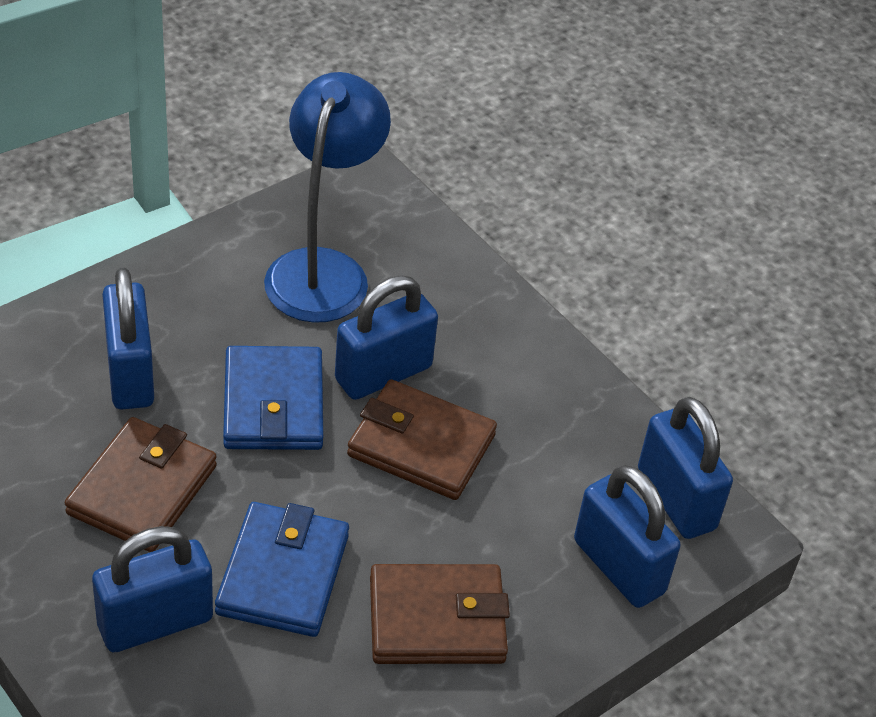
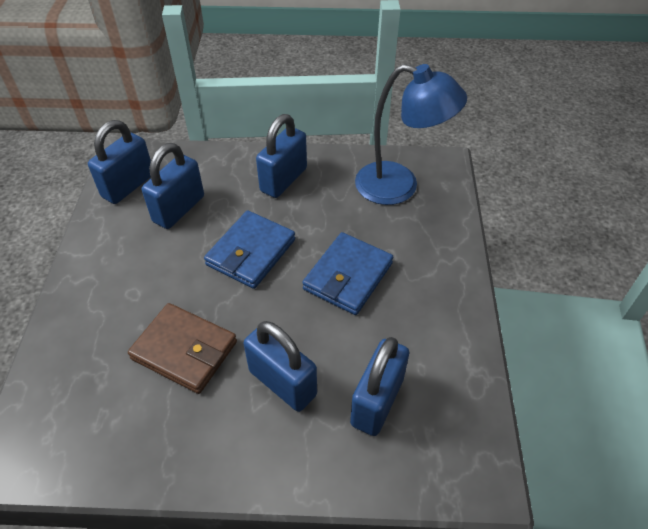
brown wallet: [64,417,217,552] [347,379,497,500] [370,564,510,664] = 3 -> [128,303,237,394] = 1

